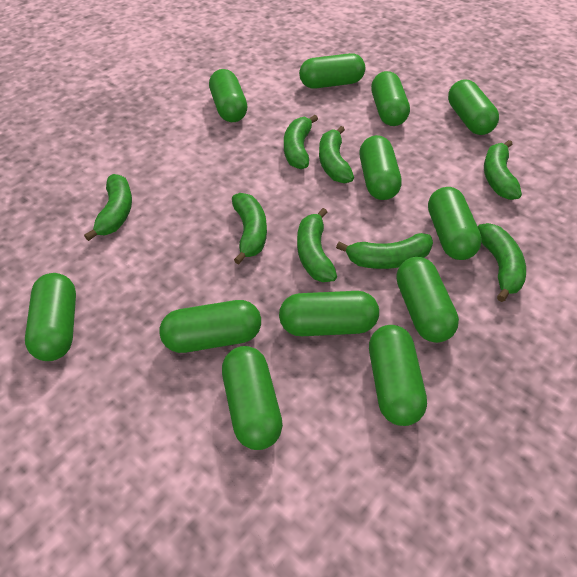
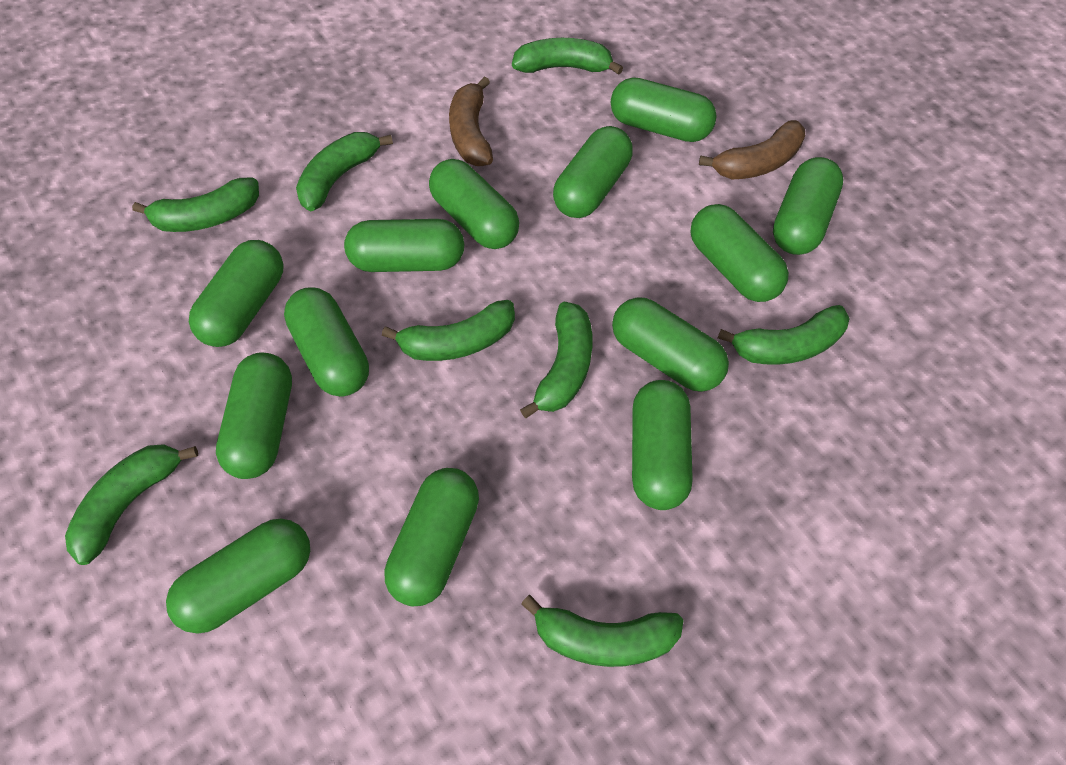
brown banana: none = 0 -> [449,76,493,166] [699,120,805,179] = 2
green capsule: [25,273,76,361] [159,300,261,353] [209,69,247,122] [222,346,283,450] [279,291,379,336] [299,53,365,89] [359,135,402,200] [369,325,427,426] [371,71,410,126] [396,257,459,343] [428,187,482,260] [448,80,499,135] = 12 -> [166,519,310,634] [189,240,284,347] [216,352,292,479] [284,287,369,396] [344,219,465,272] [384,468,479,607] [429,159,519,249] [553,126,633,218] [611,77,717,142] [612,297,729,392] [632,380,693,510] [690,204,789,302] [773,157,844,255] = 13

